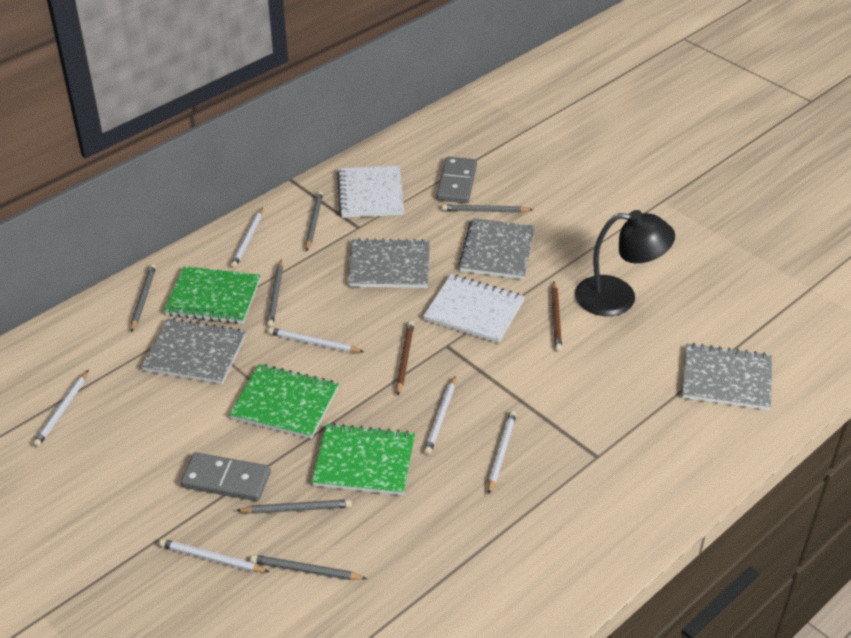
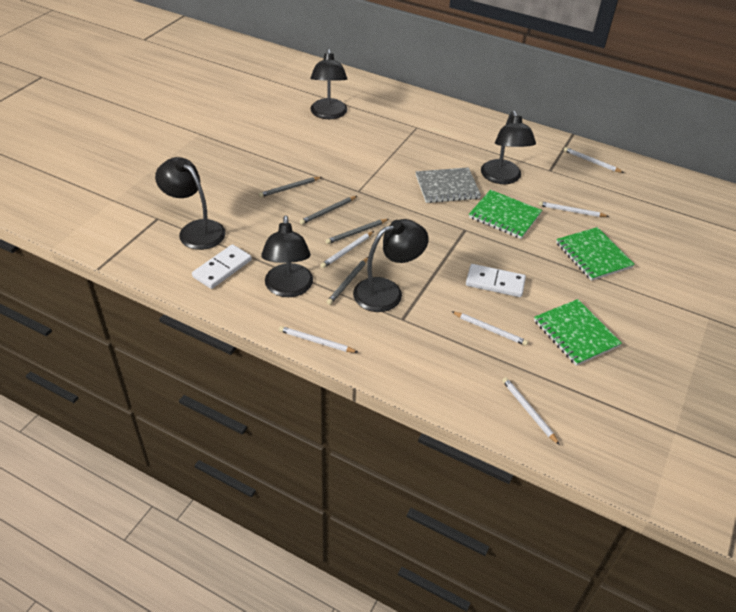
black lamp: [575,210,675,316] = 1 -> [155,157,226,250] [261,215,313,297] [310,49,347,119] [353,219,429,312] [481,111,536,184] = 5
brown pencil: [396,321,414,395] [551,281,562,351] = 2 -> none = 0
grey domino: [181,453,271,501] [437,157,477,203] = 2 -> none = 0
grey notebook: [141,318,246,384] [348,238,430,288] [458,218,536,280] [682,343,772,410] = 4 -> [416,167,481,203] = 1
grey pencil: [131,264,156,332] [236,499,352,514] [250,555,367,580] [267,260,283,327] [305,191,323,251] [442,204,533,213] = 6 -> [259,177,321,198] [300,196,357,224] [326,219,389,244] [327,257,368,305] = 4
white domino: none = 0 -> [192,244,252,289] [466,264,526,297] = 2
white notebook: [337,166,404,218] [423,274,525,343] = 2 -> none = 0

